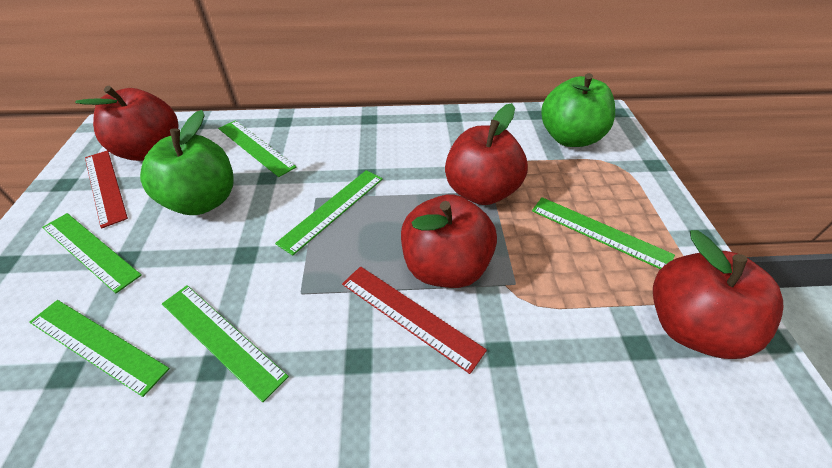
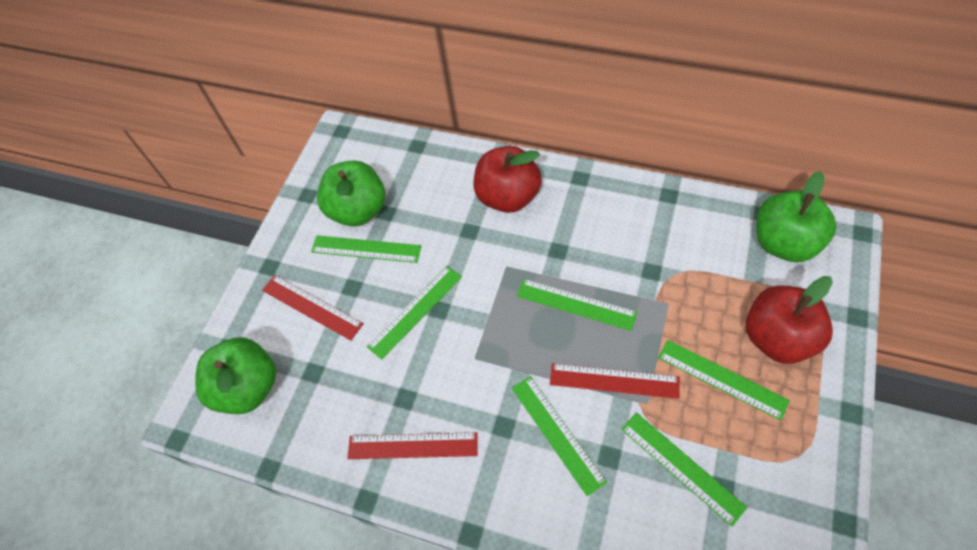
green apple: [140,110,234,215] [541,73,615,147] = 2 -> [195,337,276,414] [317,161,385,227] [757,171,836,262] = 3
red apple: [75,86,178,161] [401,194,497,288] [445,103,528,205] [653,230,783,359] = 4 -> [474,146,542,213] [746,276,833,364] = 2
red ruler: [85,150,128,228] [342,266,487,374] = 2 -> [262,275,363,341] [348,432,478,459] [550,363,680,399] = 3

